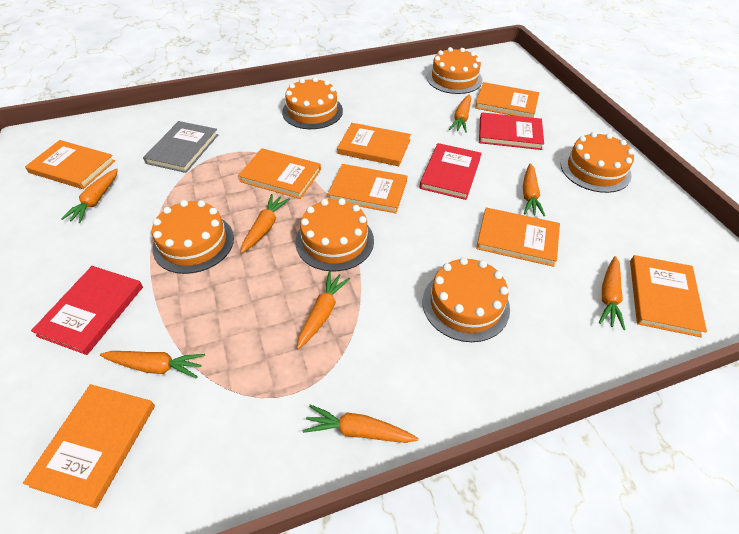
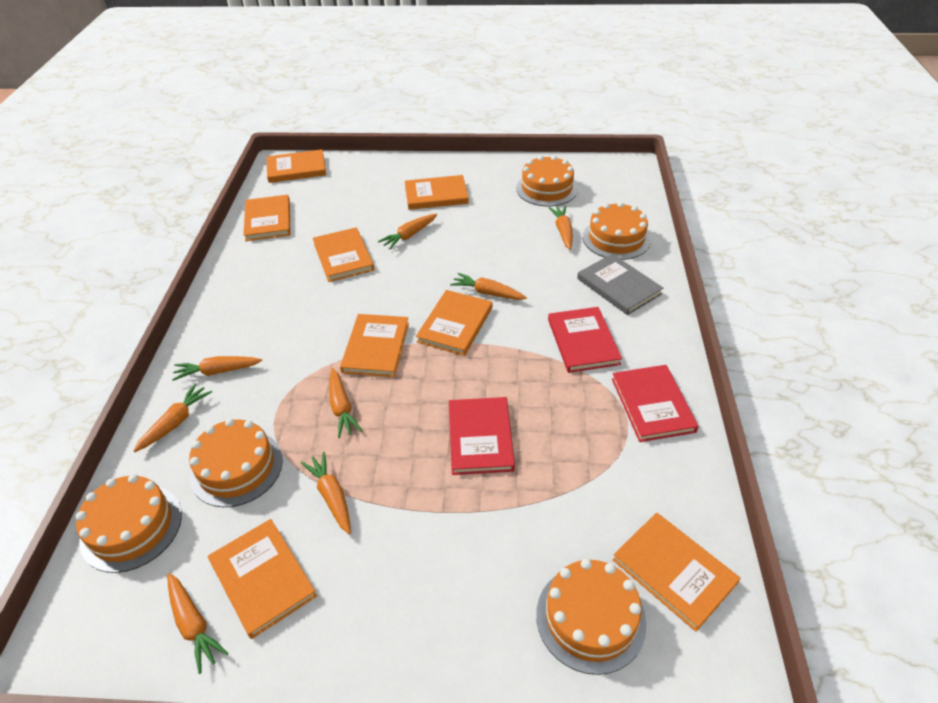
orange cake: [152,200,234,274] [282,77,343,129] [295,198,374,272] [422,257,510,342] [427,47,483,94] [561,132,634,193] = 6 -> [76,474,182,573] [189,418,283,507] [516,155,578,206] [536,559,647,675] [583,202,651,260] = 5

